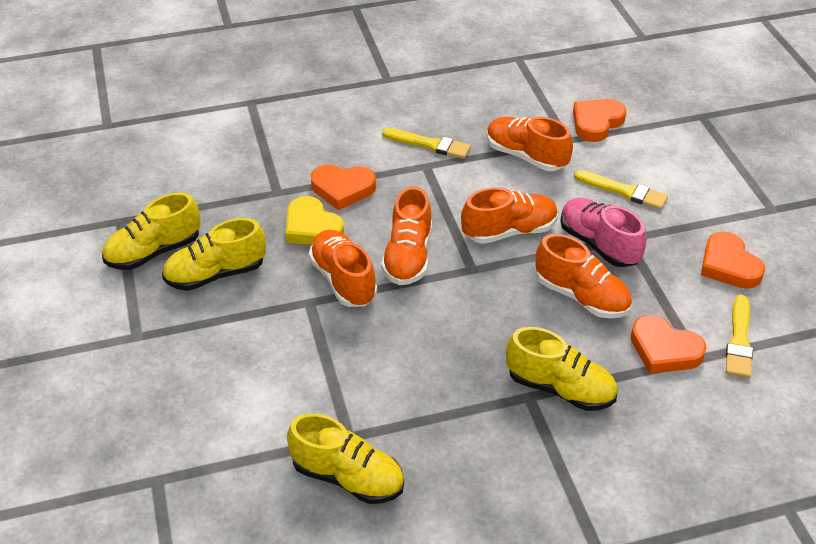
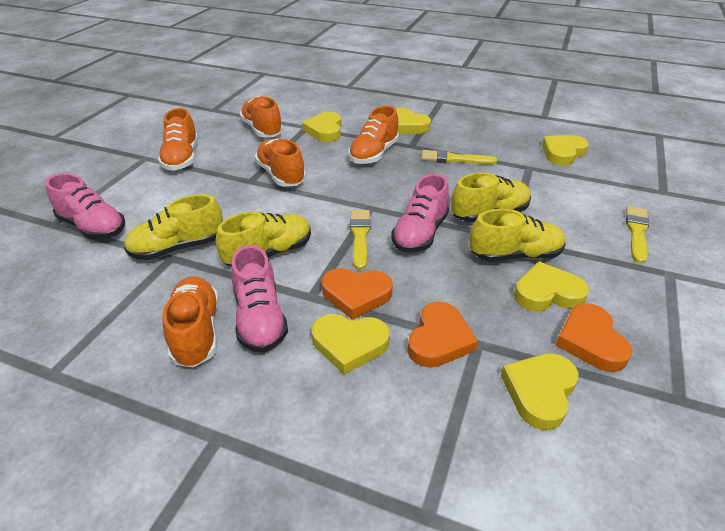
orange heart: [311,164,376,210] [573,99,626,142] [631,315,706,374] [701,231,765,289] = 4 -> [322,268,393,320] [408,302,478,368] [555,303,632,372] = 3
pink shoe: [560,198,647,267] = 1 -> [46,173,125,239] [231,245,288,353] [391,174,449,253] = 3
yellow heart: [286,196,344,245] = 1 -> [302,112,342,142] [312,314,390,375] [396,108,431,134] [501,353,579,430] [514,261,589,312] [542,135,589,166] = 6

